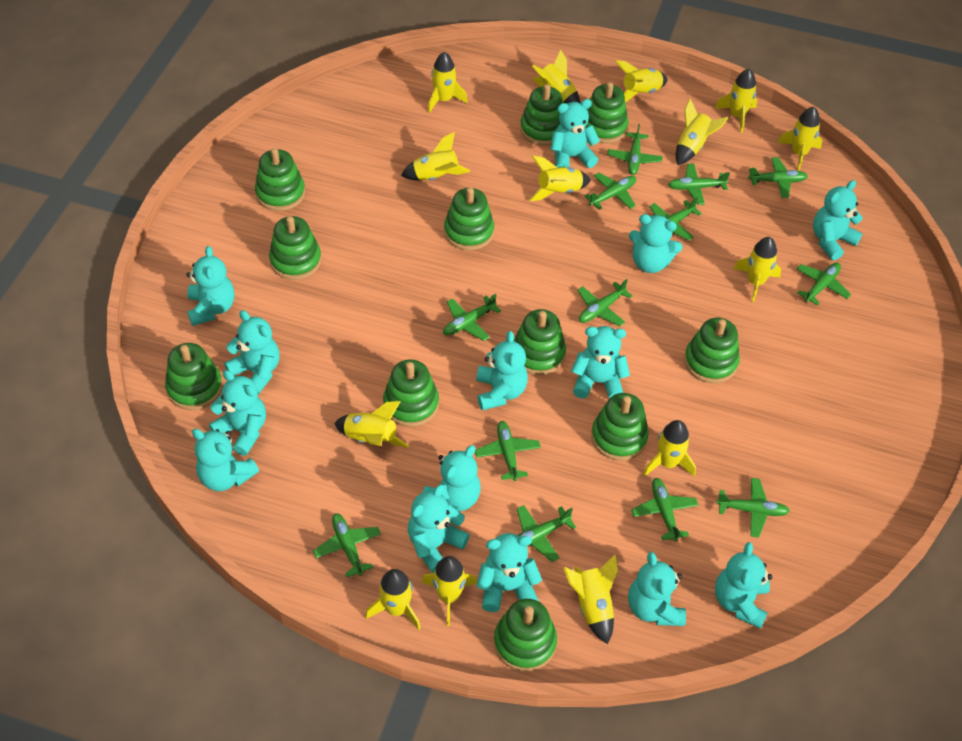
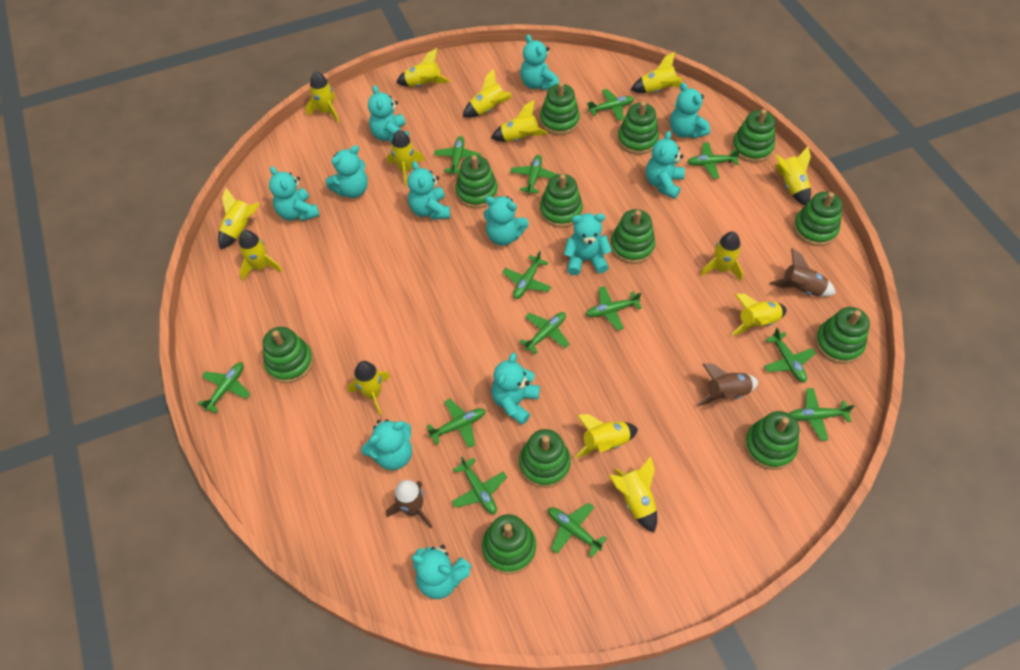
brown rocket: none = 0 -> [386,480,432,529] [697,363,758,406] [769,248,836,297] = 3
green stacking toy: [165,343,223,410] [255,148,305,211] [269,216,321,280] [383,359,439,427] [444,187,494,250] [494,599,557,672] [514,309,566,375] [520,84,563,146] [586,82,628,144] [591,393,649,461] [684,318,740,383] = 11 -> [263,327,313,383] [456,155,498,208] [482,514,536,574] [519,429,571,488] [540,82,580,135] [540,174,583,228] [610,209,655,264] [618,101,659,155] [732,109,775,163] [744,411,799,470] [793,192,843,246] [815,307,870,364] = 12
turquoise teddy bear: [186,246,234,326] [192,429,259,491] [209,370,266,456] [224,310,279,395] [408,485,470,573] [422,445,481,511] [476,331,528,410] [476,533,542,612] [550,99,600,168] [571,326,630,399] [628,552,686,626] [629,214,683,273] [715,542,772,629] [813,180,863,260] = 14 -> [269,166,320,221] [326,145,368,198] [361,419,412,470] [368,85,409,144] [407,161,450,220] [411,545,472,599] [484,196,529,246] [491,353,540,425] [520,34,559,91] [564,213,612,275] [646,131,685,199] [670,83,710,139] = 12

